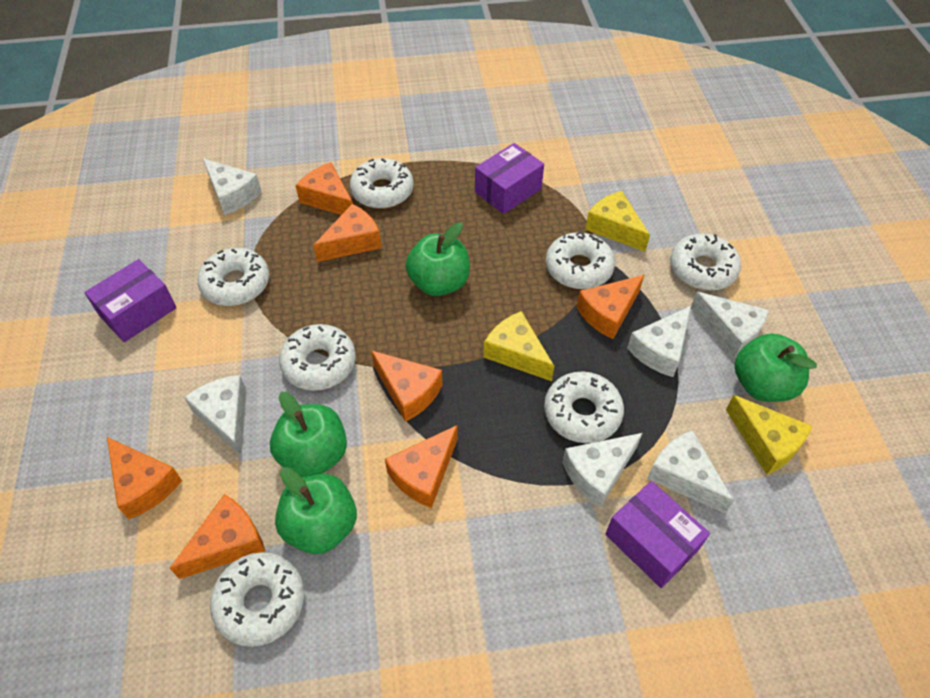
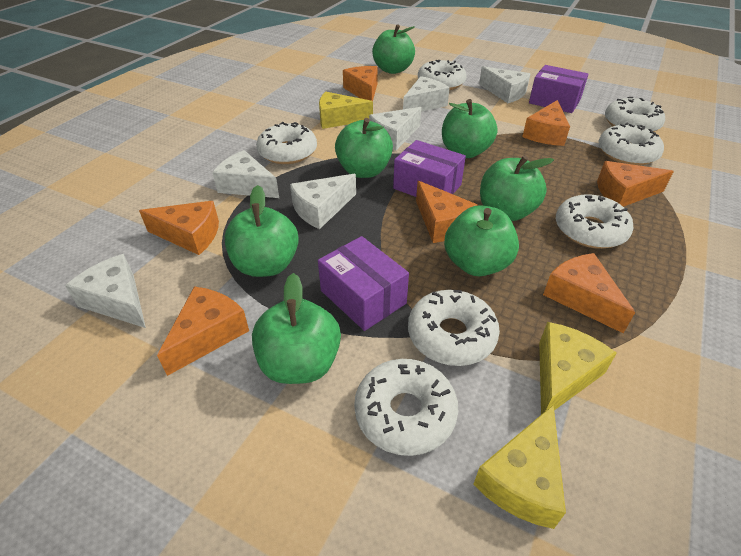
green apple: [270,392,347,477] [275,467,357,554] [406,223,470,296] [734,333,817,402] = 4 -> [225,185,299,277] [252,273,341,384] [335,118,393,178] [372,24,415,74] [442,99,498,158] [444,205,519,276] [480,155,554,221] = 7

